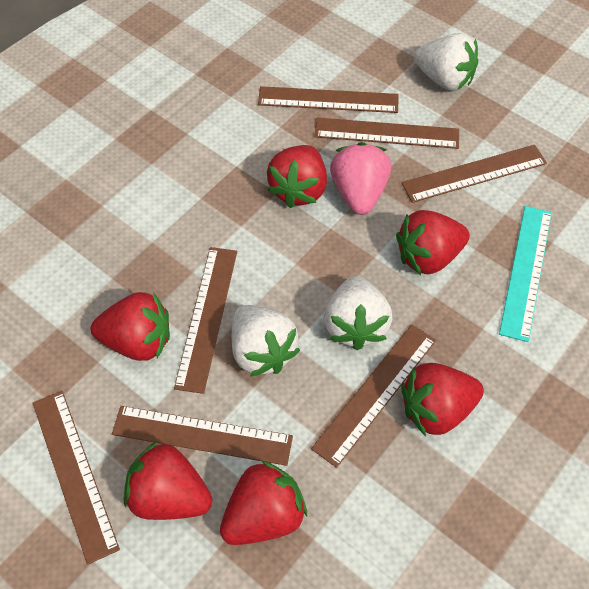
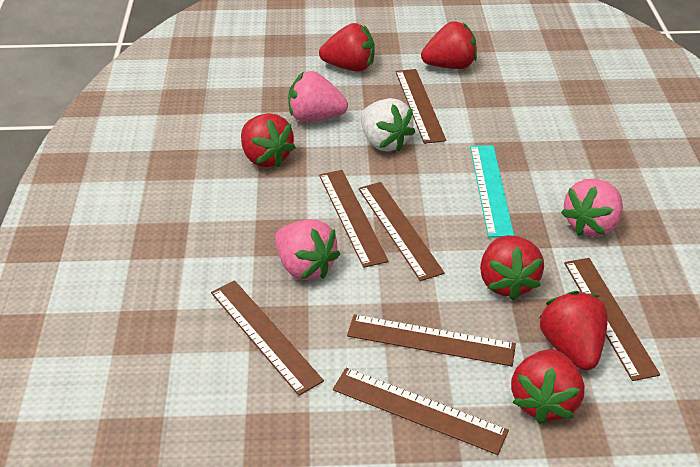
pink strawberry: [330,142,391,215] = 1 -> [275,220,340,280] [288,71,348,122] [561,179,623,237] = 3
white strawberry: [231,305,300,377] [324,276,393,350] [414,33,478,91] = 3 -> [361,98,415,151] = 1

